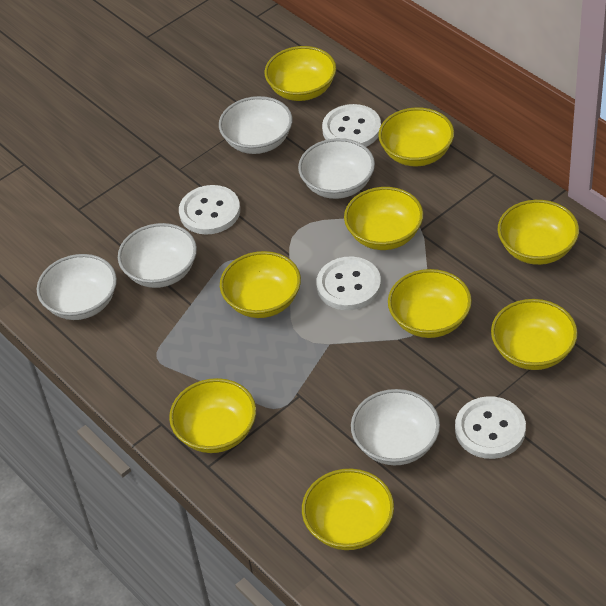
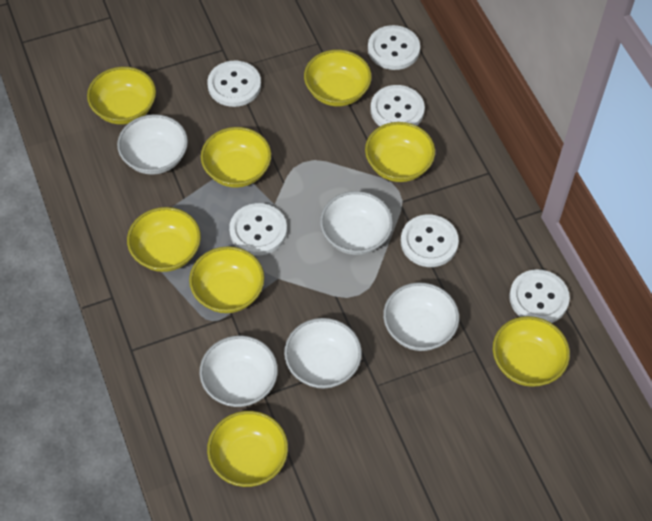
white button: [179,185,240,235] [316,257,381,310] [322,104,381,147] [455,396,526,459] = 4 -> [207,61,261,107] [229,203,287,256] [368,25,420,70] [370,85,425,126] [401,214,459,267] [509,269,570,323] = 6
yellow bowl: [169,378,256,453] [220,251,301,318] [264,46,336,101] [302,469,394,550] [344,187,423,250] [378,107,454,166] [388,269,472,338] [491,299,578,370] [498,200,579,265] = 9 -> [87,67,156,125] [127,207,201,272] [189,246,264,313] [201,127,271,188] [207,411,288,487] [304,50,372,106] [365,122,435,182] [493,316,570,387] = 8

